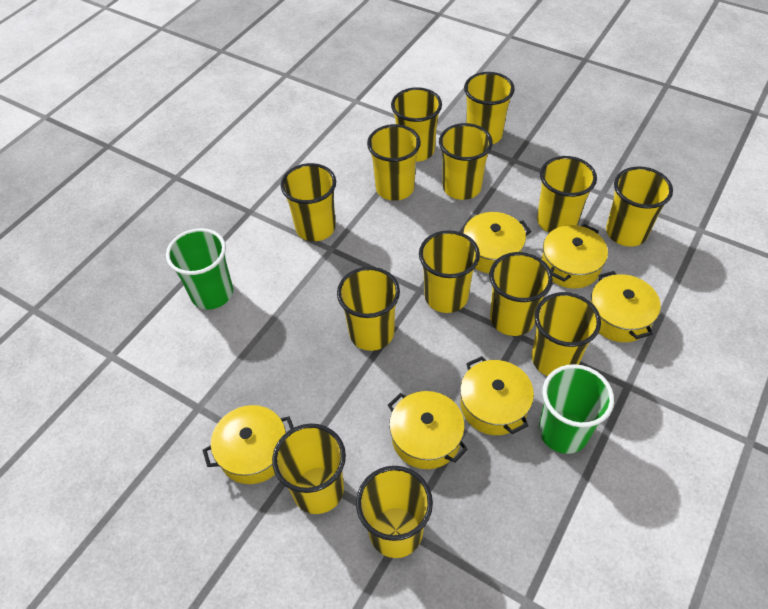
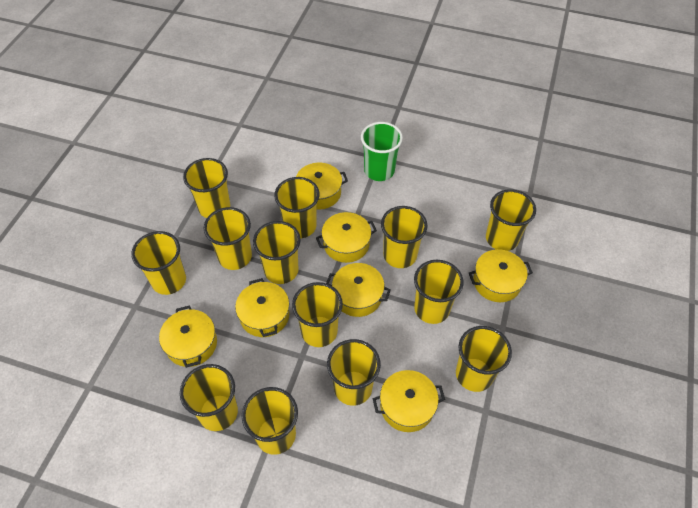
green cup: [166,228,233,310] [539,364,614,454] = 2 -> [361,122,403,181] = 1
yellow pot: [203,405,294,484] [388,391,468,469] [460,356,534,435] [463,212,531,273] [542,224,608,289] [591,271,661,342] = 6 -> [159,305,217,368] [235,278,289,337] [296,163,348,210] [316,212,377,263] [326,263,391,317] [373,370,445,432] [469,249,533,302] = 7

